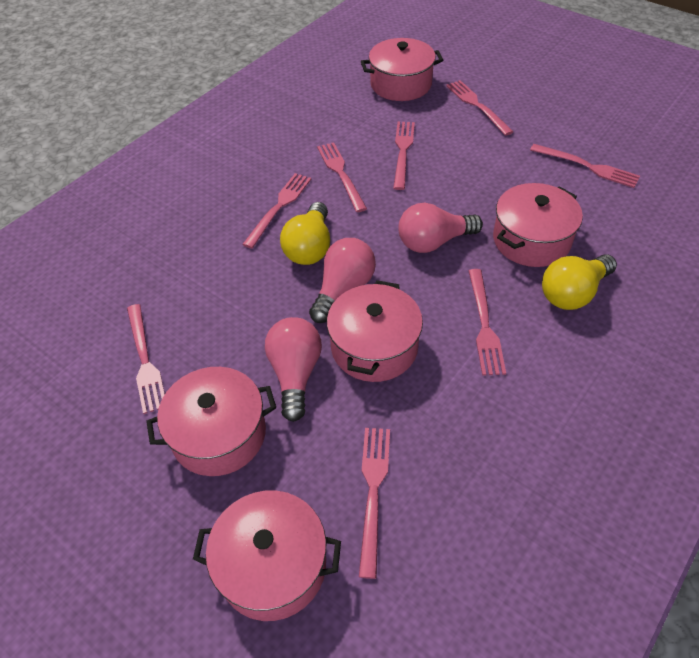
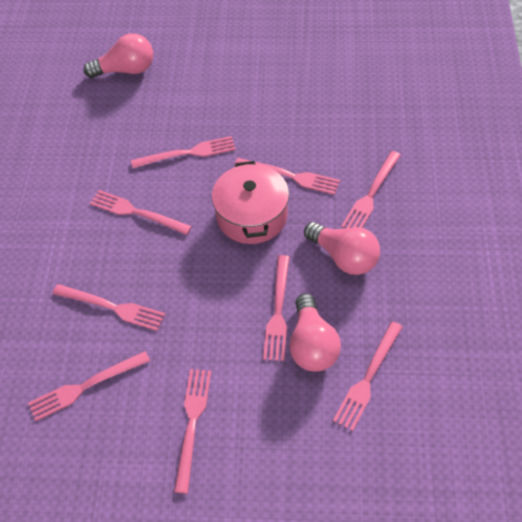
pink fork: [127,304,165,414] [242,173,311,249] [317,142,367,212] [359,428,390,579] [393,122,415,190] [446,80,513,136] [469,269,506,376] [530,144,640,188] = 8 -> [28,351,150,421] [52,284,165,331] [90,190,192,235] [131,136,236,168] [174,369,211,494] [234,158,340,195] [263,255,290,361] [333,321,403,431] [341,151,401,228] = 9
pink pot: [146,367,276,476] [193,490,341,621] [327,280,423,382] [361,38,443,101] [493,183,583,267] = 5 -> [212,161,289,244] = 1
yellow light bulb: [280,202,330,265] [542,254,617,310] = 2 -> none = 0

